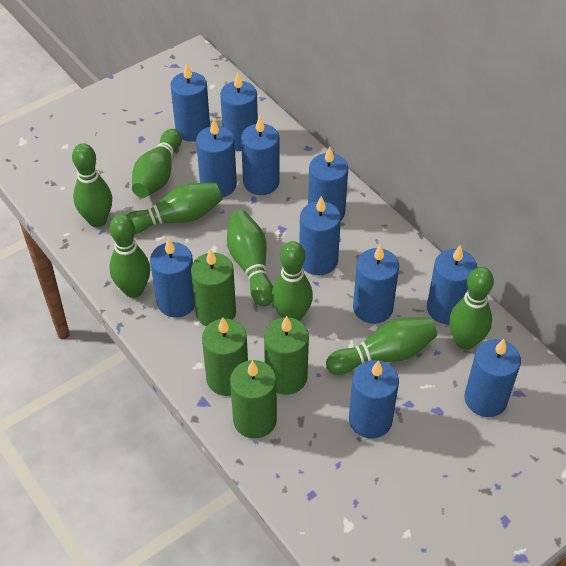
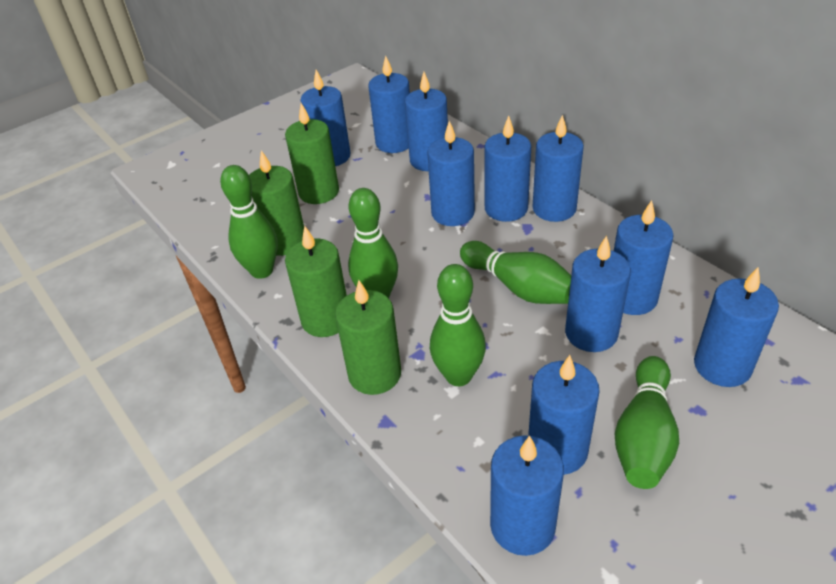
green bowling pin: [72,143,112,227] [109,214,150,298] [126,183,222,234] [132,129,182,198] [227,210,273,306] [272,241,313,321] [326,317,437,375] [449,267,494,350] = 8 -> [220,165,278,279] [348,188,398,298] [430,264,486,386] [460,241,571,304] [615,356,679,489] = 5

